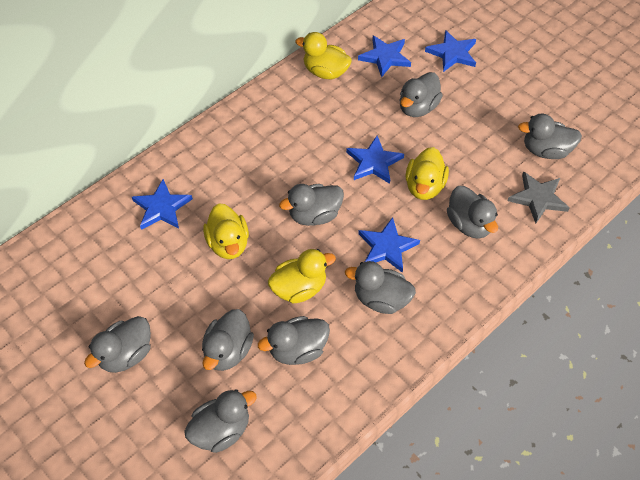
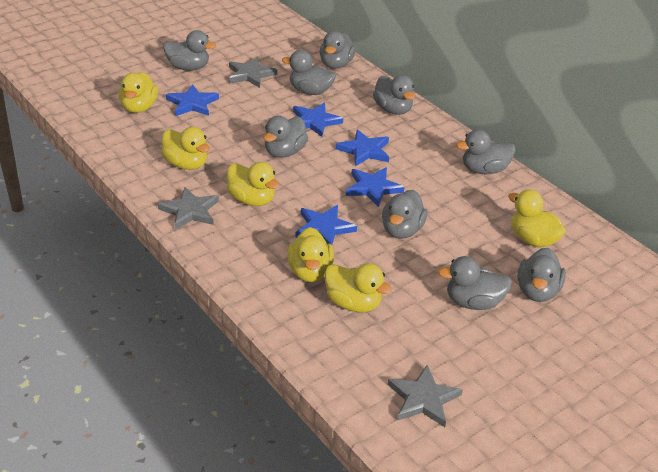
grey star: [508,171,570,224] = 1 -> [158,187,219,230] [229,57,277,88] [388,365,463,427] = 3
yellow duck: [203,203,249,259] [268,249,336,304] [295,32,352,79] [406,147,449,200] = 4 -> [119,72,158,113] [161,127,210,170] [227,162,280,206] [287,227,334,282] [324,263,392,312] [508,189,566,247] = 6

